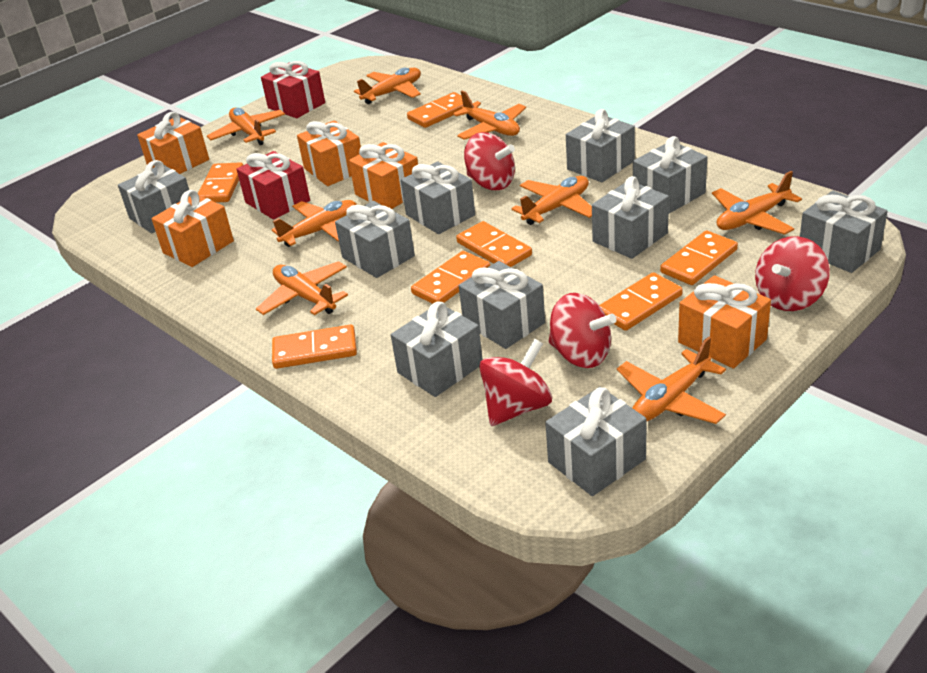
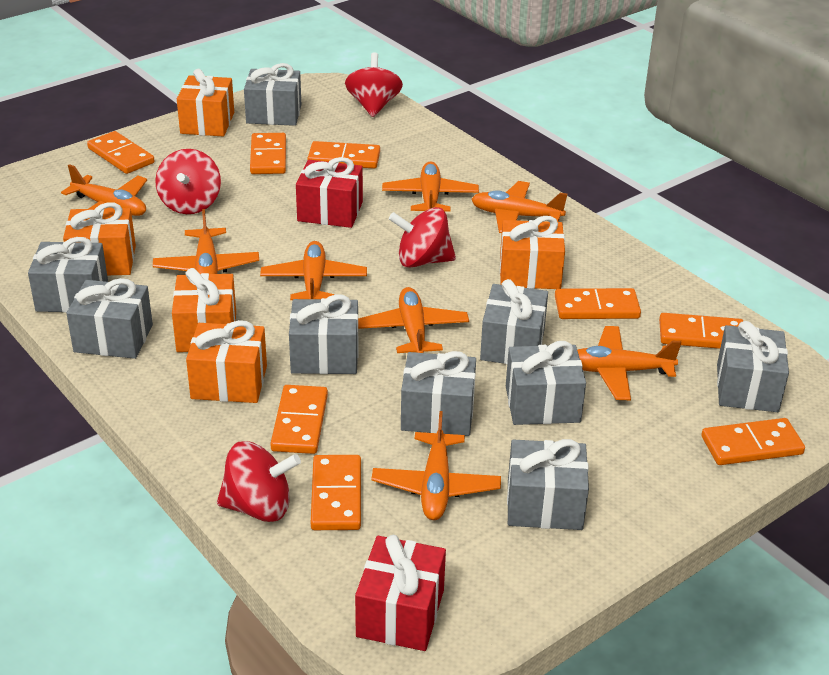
grey gift: [118,160,189,233] [335,201,415,278] [391,302,483,397] [401,162,475,234] [459,261,545,349] [545,387,647,496] [566,109,635,182] [592,176,669,259] [633,136,707,214] [800,191,887,273] = 10 -> [28,237,108,313] [66,278,153,359] [244,63,301,126] [289,295,359,374] [401,351,476,436] [480,279,548,364] [506,341,586,425] [507,439,589,530] [717,321,789,412] = 9
orange domino: [198,162,243,203] [272,325,357,369] [407,92,472,128] [411,251,490,304] [456,221,532,267] [599,272,683,331] [660,230,738,285] = 7 -> [87,131,154,174] [250,133,286,174] [270,385,328,454] [307,141,380,168] [311,455,361,530] [555,288,641,319] [659,313,743,349] [701,418,805,465] = 8

